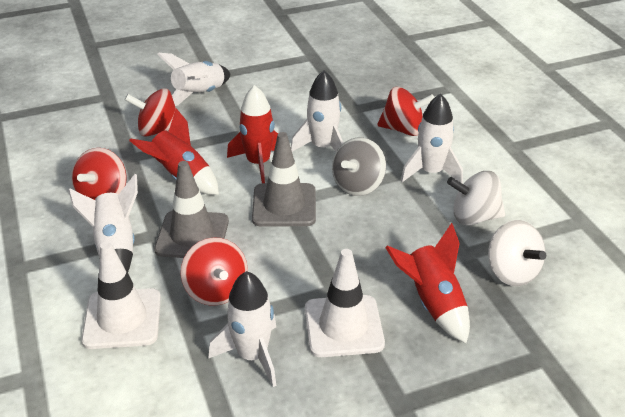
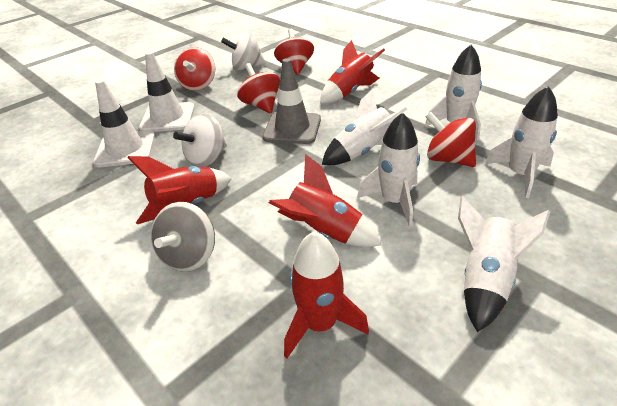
grey traffic cone: [154,161,229,258] [252,132,316,226] = 2 -> [263,58,321,144] = 1
red rocket: [129,108,219,195] [227,85,278,183] [385,223,470,343] = 3 -> [128,156,232,224] [269,154,381,247] [284,231,369,358] [320,40,385,104] = 4

